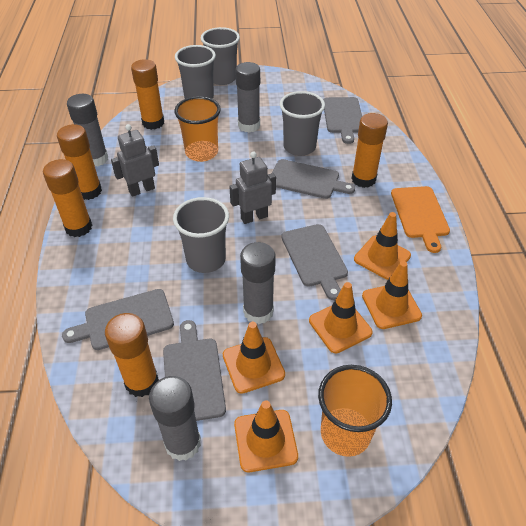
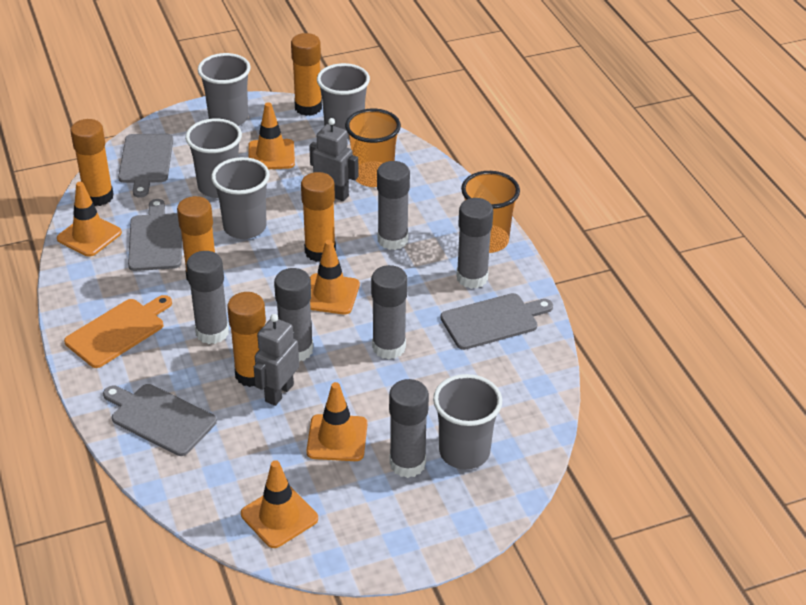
grey cup: [173,197,229,273] [175,45,216,99] [201,27,240,85] [280,91,325,156] = 4 -> [185,118,242,198] [198,53,251,126] [211,157,270,239] [317,63,370,139] [433,374,502,469] = 5
grey cutting board: [62,289,174,350] [163,320,226,421] [272,159,355,199] [281,224,348,300] [323,97,362,144] = 5 -> [103,384,217,456] [118,134,173,198] [128,199,182,271] [440,293,553,350] = 4
grey glue stick: [67,94,108,166] [149,376,201,461] [235,62,260,133] [240,242,276,324] = 4 -> [186,251,229,344] [274,268,313,361] [371,265,408,359] [377,161,410,250] [389,379,429,478] [456,198,493,289] = 6

